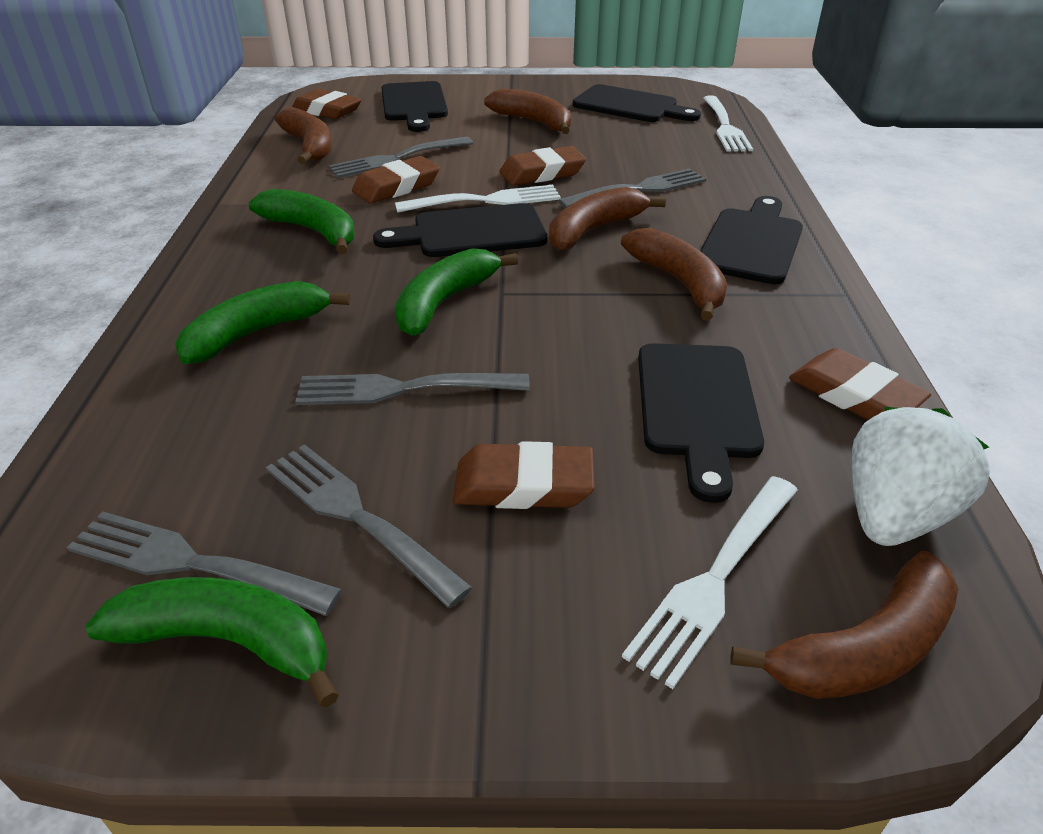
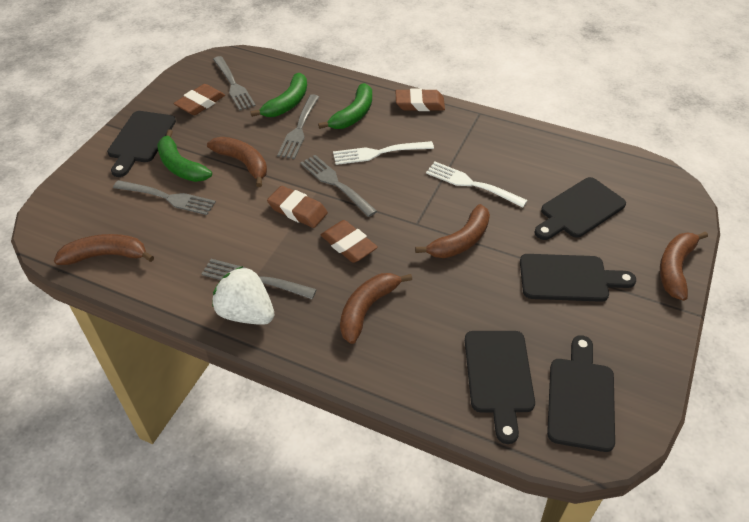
brown eraser: [292,89,362,119] [352,156,440,203] [453,441,595,509] [499,146,586,186] [789,348,931,420] = 5 -> [173,84,225,115] [267,186,328,228] [321,220,378,263] [396,88,445,111] = 4
green banana: [85,577,339,707] [175,281,350,364] [249,189,355,254] [395,248,518,336] = 4 -> [157,130,212,182] [250,73,307,117] [318,83,372,129] = 3
white fork: [395,185,561,213] [622,476,798,689] [703,96,753,152] = 3 -> [333,141,434,165] [426,162,528,207] = 2

